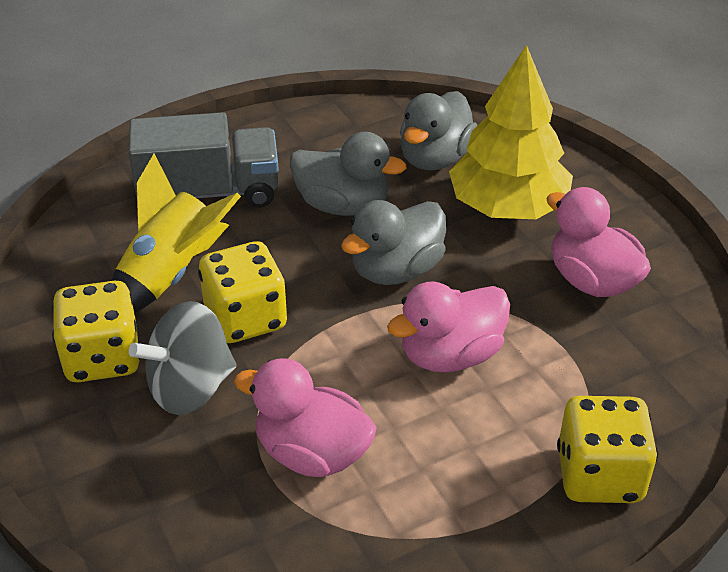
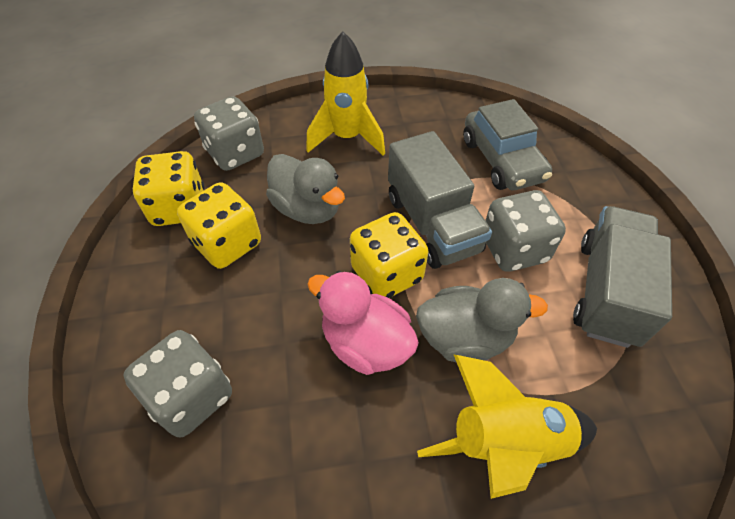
grey car: none = 0 -> [463,99,552,190] = 1
grey dice: none = 0 -> [123,330,232,438] [194,96,264,171] [485,190,566,272] = 3
grey duck: [290,132,406,216] [341,200,446,285] [400,91,477,170] = 3 -> [266,154,345,224] [416,278,548,362] = 2
grey spinning top: [129,301,237,415] = 1 -> none = 0
grey truck: [129,112,279,208] = 1 -> [388,131,492,269] [573,206,672,348] = 2
pink duck: [234,358,377,477] [387,281,510,372] [546,187,651,297] = 3 -> [307,271,419,375] = 1
yellow rocket: [112,154,241,314] = 1 -> [306,32,385,156] [417,354,597,499] = 2
yellow tree: [449,45,573,219] = 1 -> none = 0

